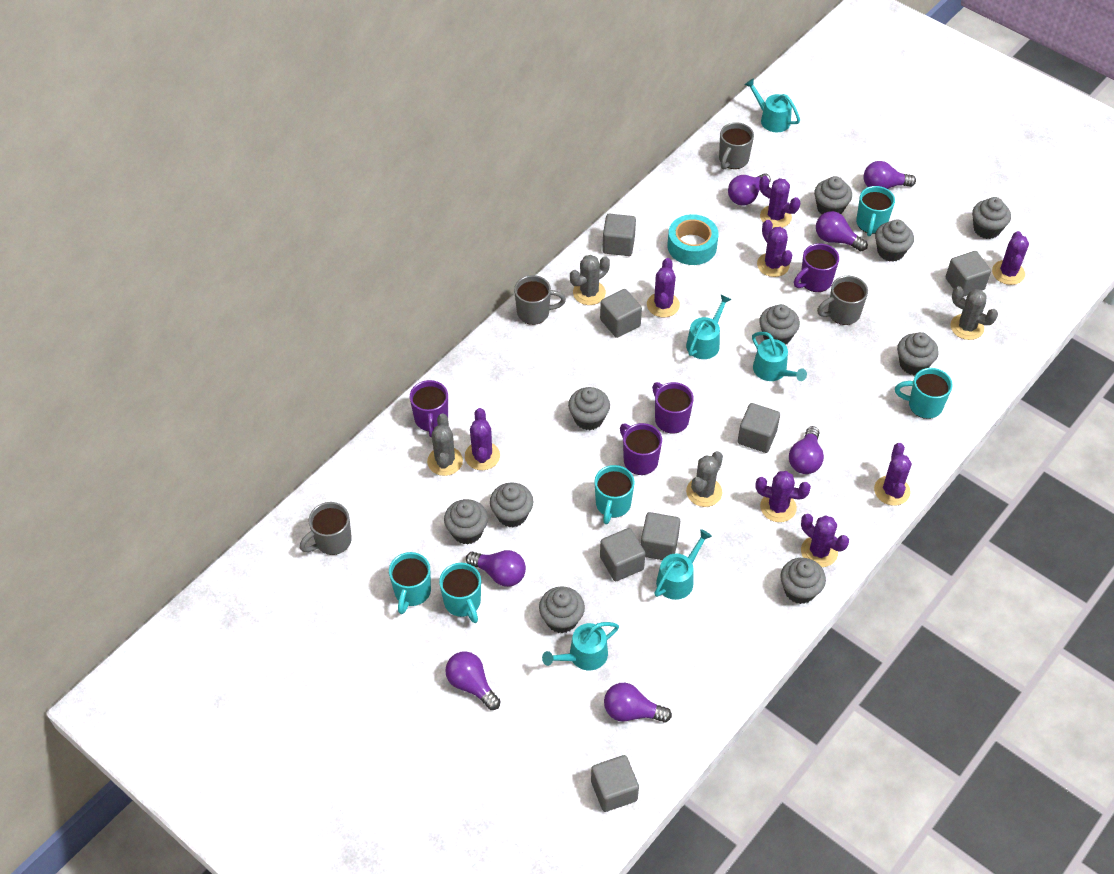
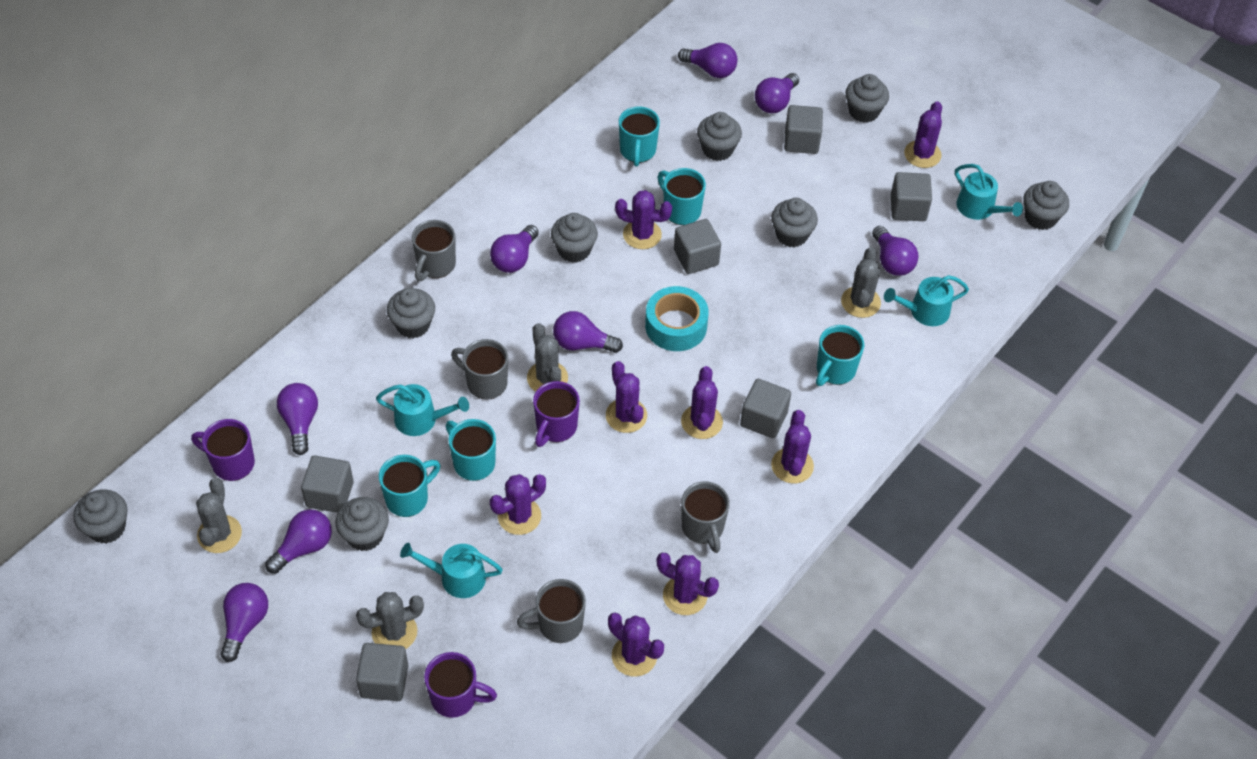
grey cube: [591,755,639,812] [600,289,642,338] [600,528,645,581] [602,214,636,256] [641,512,680,560] [738,403,780,453] [946,251,991,297] = 7 -> [301,456,354,513] [356,643,408,701] [674,219,721,274] [740,379,791,438] [784,105,823,154] [891,172,932,221] = 6
grey cupcake: [444,499,488,545] [490,482,533,527] [539,586,585,634] [568,387,610,430] [759,304,800,345] [780,558,826,604] [814,176,852,214] [875,219,914,262] [897,332,939,375] [972,197,1011,239] = 10 -> [73,489,128,544] [336,497,389,551] [387,288,435,338] [551,213,598,263] [697,112,742,161] [771,198,818,247] [845,74,889,123] [1023,181,1069,230] = 8
purple light bulb: [445,651,501,710] [466,550,526,587] [604,683,672,723] [728,173,771,205] [789,426,824,474] [816,211,868,251] [864,161,916,189] = 7 -> [220,583,268,662] [265,509,332,574] [277,383,318,455] [490,225,539,273] [553,311,623,353] [678,43,737,78] [755,73,799,113] [872,226,918,276] = 8
purple mug: [410,380,448,437] [620,423,662,475] [652,382,694,434] [794,243,839,292] = 4 -> [191,419,255,481] [424,652,497,718] [533,381,580,447] = 3
turquoise watering can: [542,622,619,670] [655,529,712,600] [686,295,732,359] [744,78,800,132] [752,332,807,381] = 5 -> [376,384,469,436] [400,543,503,598] [884,275,969,326] [955,164,1023,220] = 4

